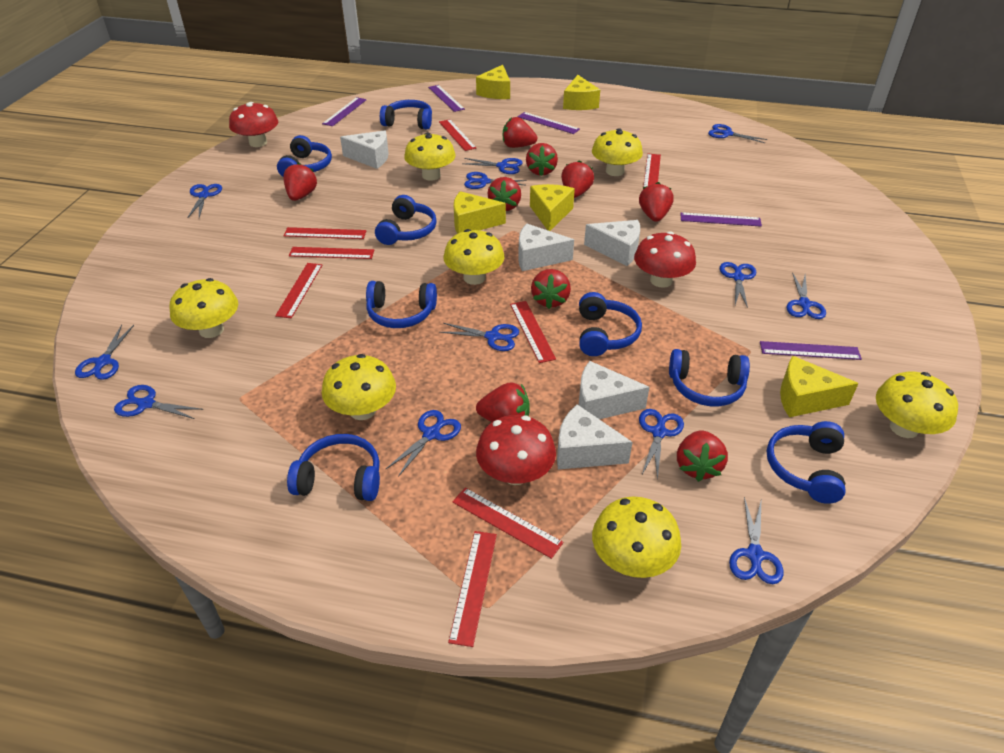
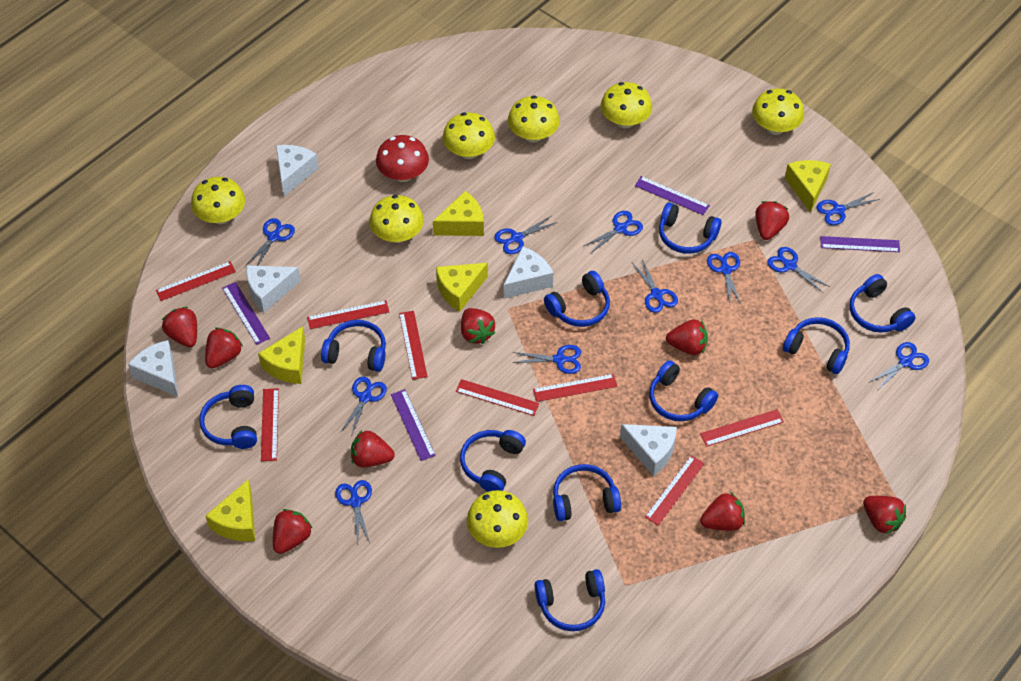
blue headphones: [277,135,332,177] [287,434,380,501] [366,281,437,328] [375,195,437,245] [380,100,432,129] [579,292,642,356] [669,349,750,406] [767,421,846,504] = 8 -> [199,385,257,449] [321,320,386,372] [460,430,526,492] [535,569,605,631] [544,271,610,327] [553,464,621,521] [649,360,718,421] [659,202,721,254] [783,317,850,374] [849,274,916,332] = 10
blue scissors: [75,325,134,380] [114,385,203,419] [187,184,222,218] [386,410,461,477] [439,323,519,351] [462,158,523,174] [464,172,527,189] [639,409,684,480] [708,124,767,143] [720,262,756,308] [729,497,784,584] [787,272,826,319] = 12 -> [245,218,295,266] [335,480,372,544] [340,377,387,437] [494,215,558,254] [512,345,581,374] [584,211,643,254] [632,259,678,313] [707,252,741,305] [767,247,830,293] [816,192,880,225] [870,342,929,389] = 11
purple ruler: [322,97,367,126] [428,85,465,112] [518,112,580,134] [680,212,762,227] [760,341,862,360] = 5 -> [222,282,270,345] [391,389,436,461] [635,176,710,215] [820,236,900,252] = 4
red mushroom: [229,102,278,147] [476,415,556,485] [634,231,696,288] = 3 -> [376,135,429,182] = 1

